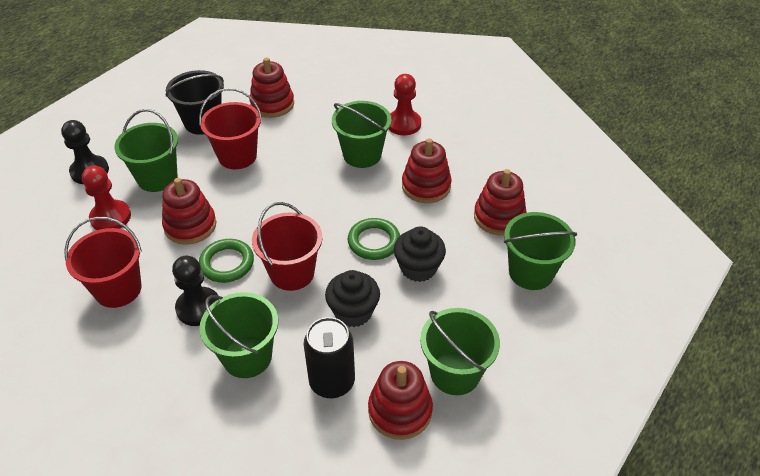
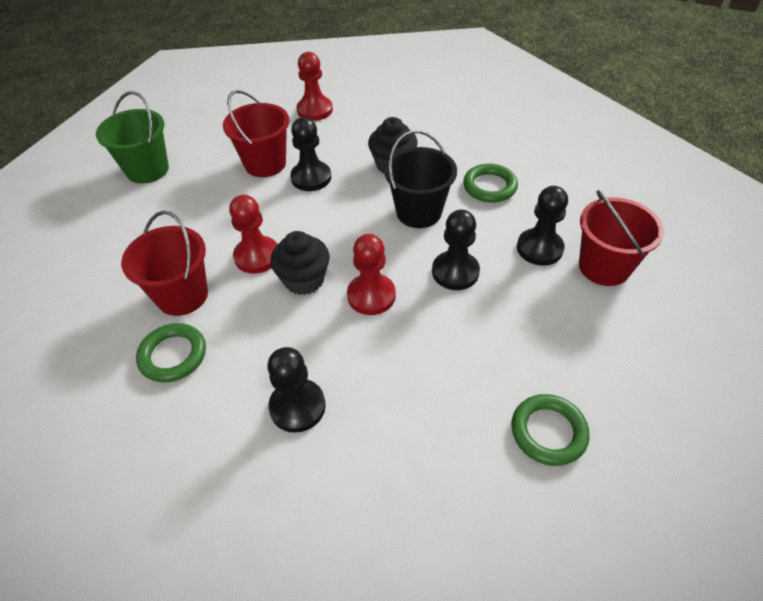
black can: [304,317,355,398] = 1 -> none = 0
black pawn: [61,120,109,184] [172,256,218,326] = 2 -> [268,347,326,433] [290,117,331,191] [432,210,480,290] [517,186,568,266] = 4
green bucket: [114,109,178,192] [200,292,278,378] [332,101,391,168] [420,308,500,395] [504,212,577,290] = 5 -> [96,91,169,184] = 1
green ring: [199,239,254,283] [348,218,400,260] = 2 -> [136,323,206,383] [463,163,518,203] [511,394,590,466] = 3
red pawn: [82,166,131,230] [389,74,421,135] = 2 -> [229,195,278,274] [296,52,333,121] [347,234,396,315] = 3
red stacking toy: [162,178,216,245] [250,58,294,118] [368,361,433,440] [402,138,452,203] [474,169,527,236] = 5 -> none = 0

